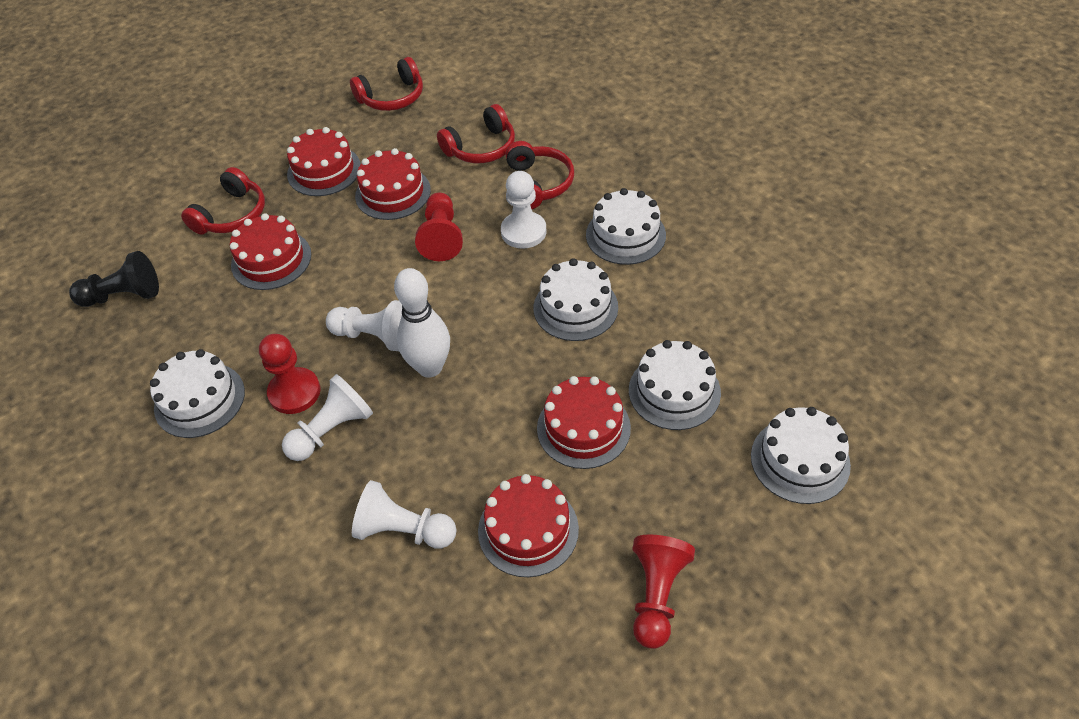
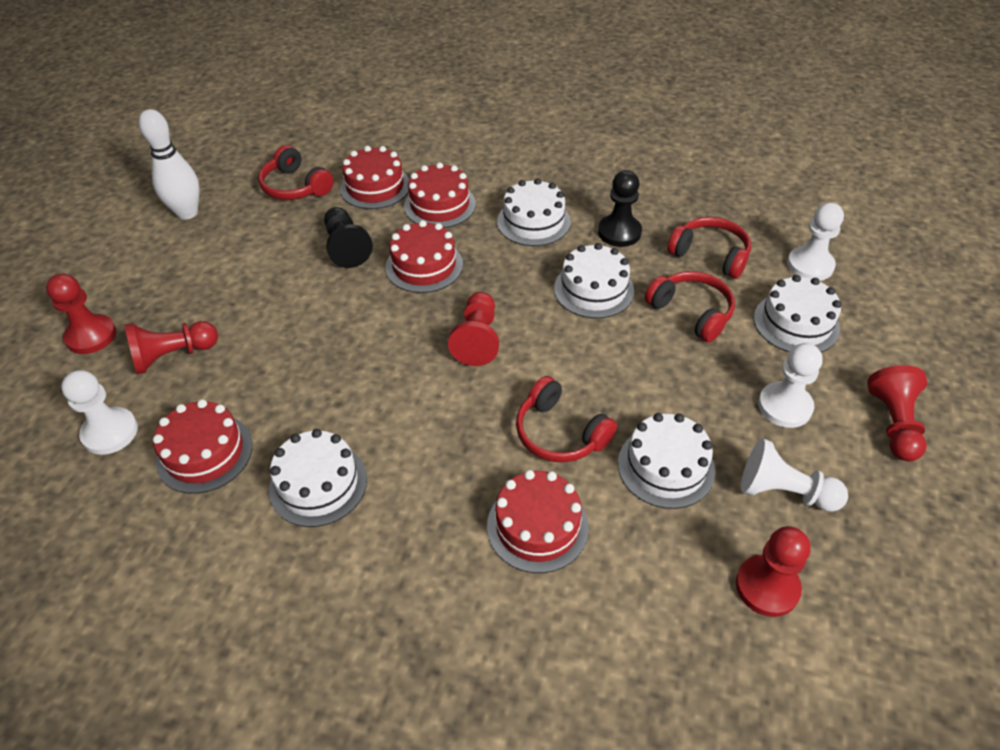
black pawn: [69,251,159,307] = 1 -> [324,207,373,268] [598,170,642,247] = 2
red pawn: [259,334,321,414] [415,192,463,261] [633,535,695,649] = 3 -> [46,273,116,354] [124,321,218,374] [448,292,499,366] [736,526,811,617] [867,365,928,461] = 5

